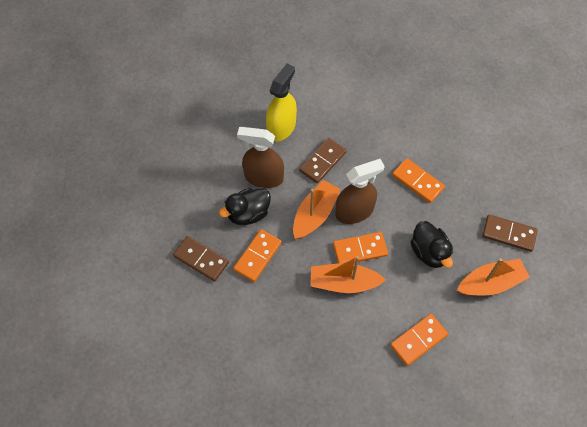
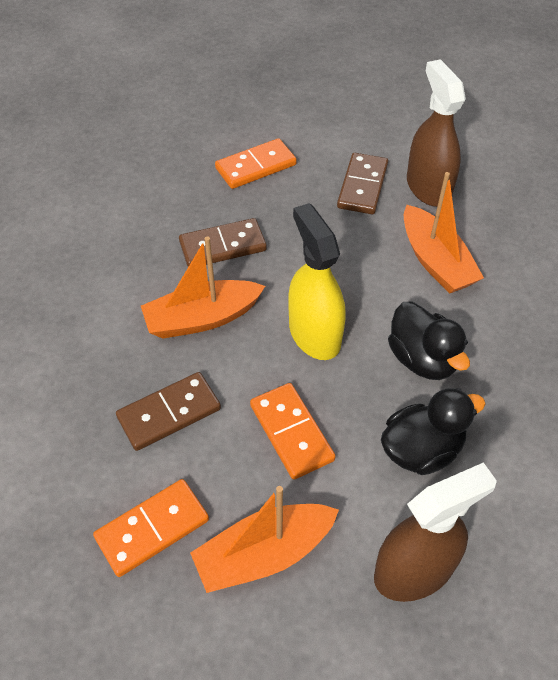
orange domino: [233,229,282,282] [333,232,388,263] [390,314,448,366] [392,158,445,203] = 4 -> [93,479,209,577] [215,138,297,189] [250,383,336,480] = 3

